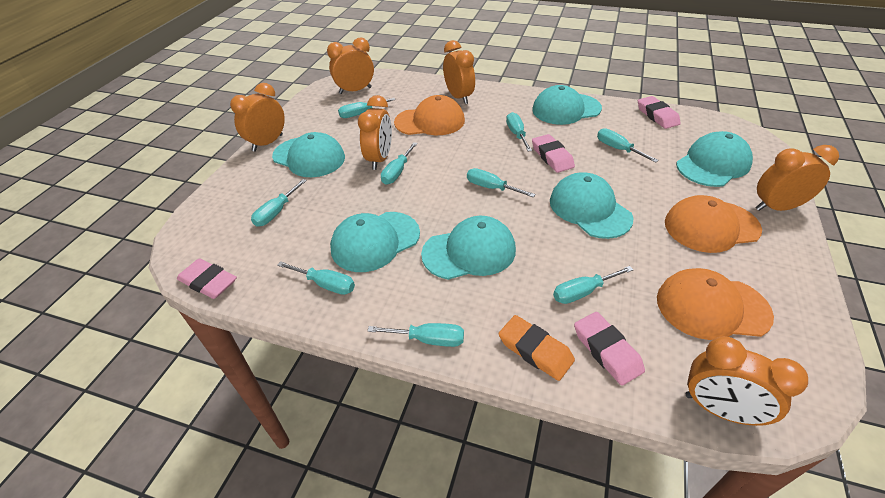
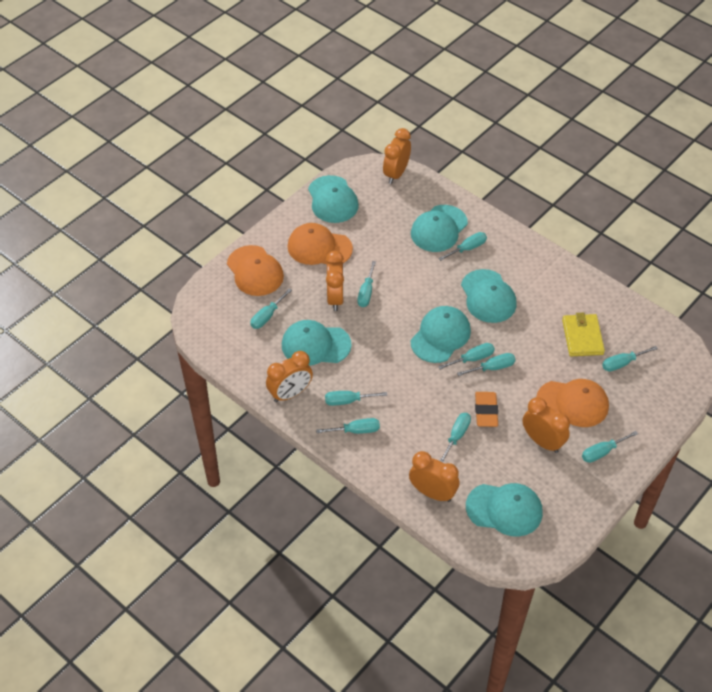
orange clock: [230,83,285,152] [327,38,374,94] [358,95,392,170] [443,40,475,104] [686,336,808,426] [755,145,839,211] = 6 -> [266,351,313,402] [326,251,344,311] [383,128,411,184] [409,451,459,502] [523,397,570,453] = 5
pink eraser: [177,258,237,299] [532,134,575,173] [574,312,645,386] [638,96,681,129] = 4 -> none = 0
turquoise screwdriver: [251,179,307,227] [277,261,355,295] [338,98,396,118] [367,323,464,347] [381,142,418,184] [467,168,536,198] [506,112,532,152] [553,266,633,304] [597,128,659,163] = 9 -> [250,288,292,329] [316,418,380,434] [325,391,387,406] [357,261,376,307] [438,232,487,261] [438,343,495,370] [440,413,471,462] [457,353,516,376] [582,431,638,463] [602,346,658,372] = 10
yellow wallet: none = 0 -> [562,313,605,356] = 1

